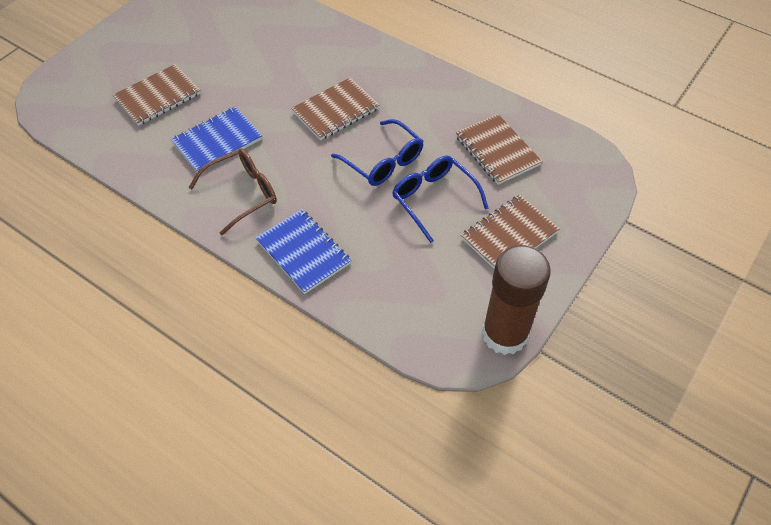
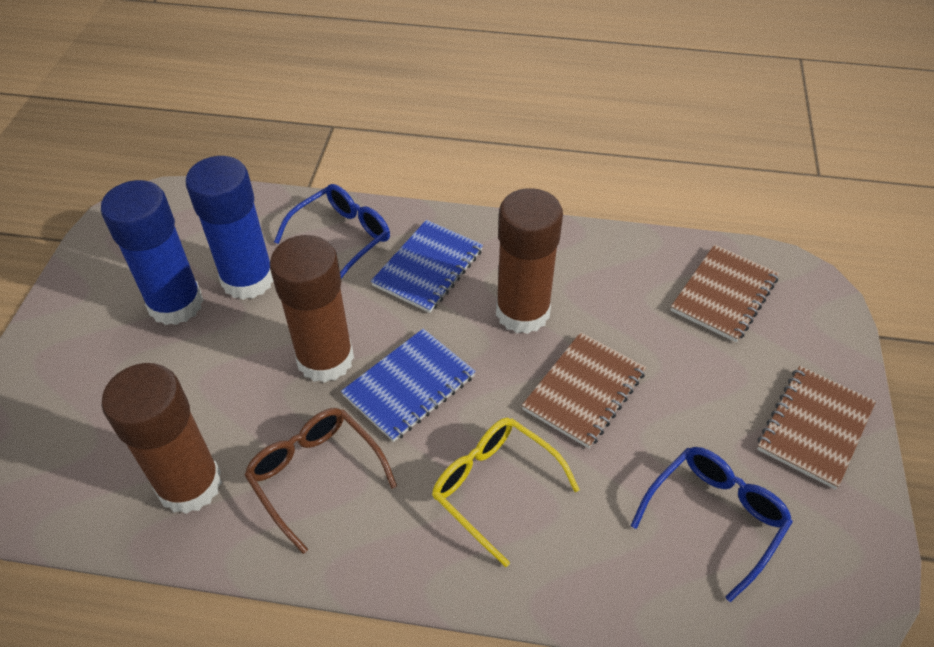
blue glue stick: none = 0 -> [101,180,203,325] [186,156,273,300] = 2
brown glue stick: [482,245,551,355] = 1 -> [102,363,222,514] [270,235,354,383] [496,188,563,334] = 3
brown notebook: [113,64,201,126] [291,78,379,140] [456,114,542,185] [461,195,560,269] = 4 -> [522,332,646,448] [671,244,779,342] [757,366,876,489] = 3
yellow glasses: none = 0 -> [432,418,580,567] = 1

